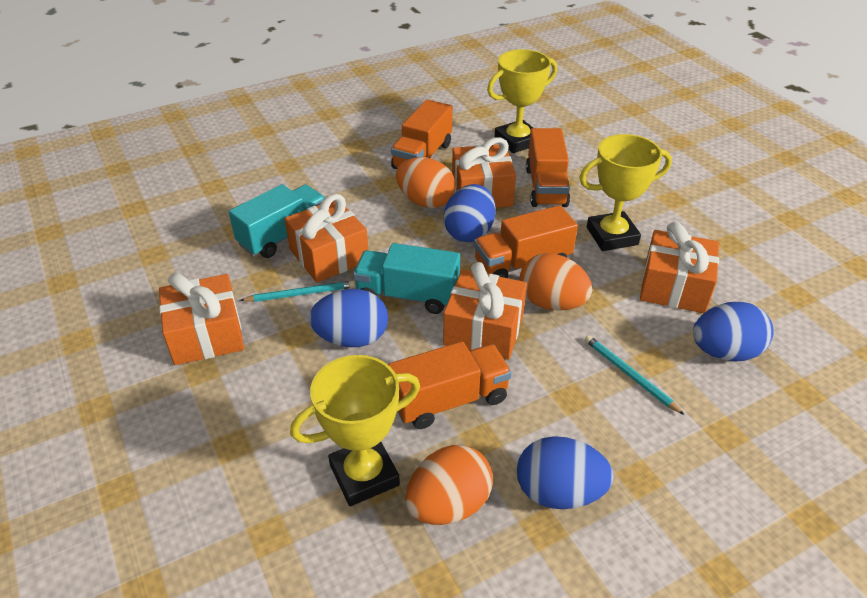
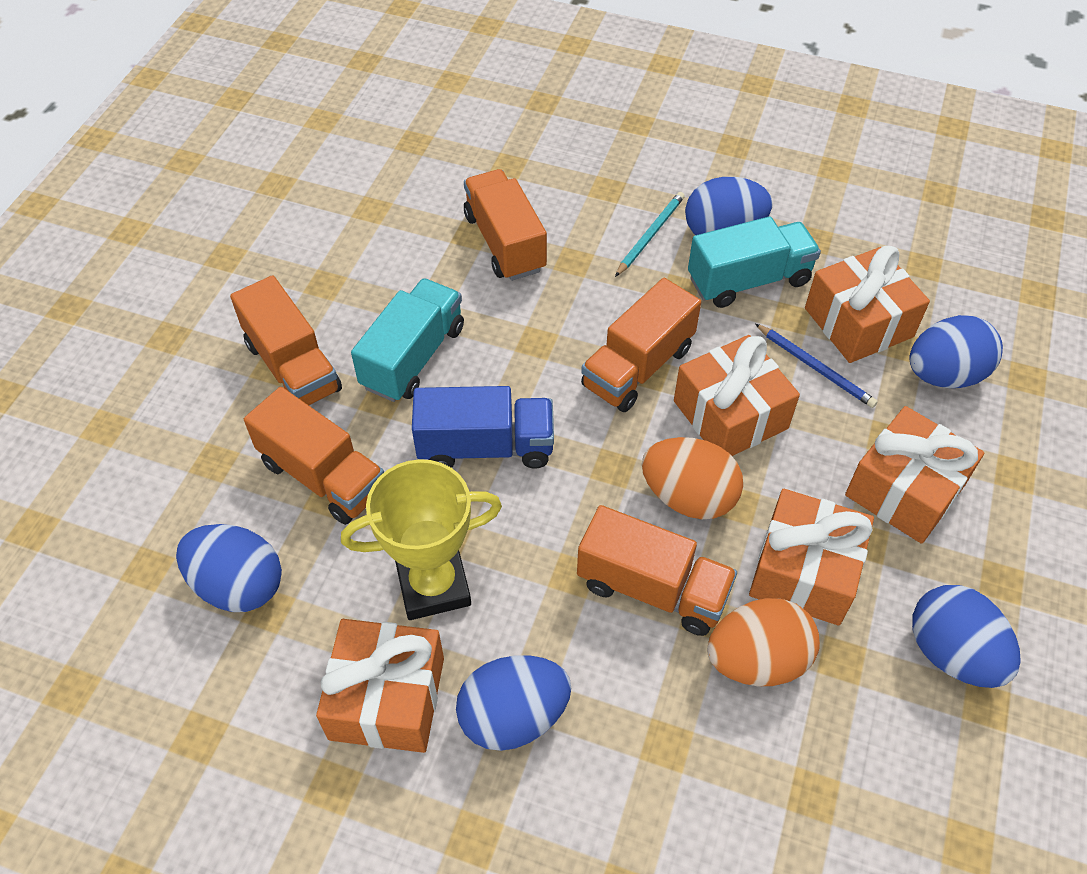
blue egg: [309,289,388,347] [444,184,496,242] [517,436,614,509] [693,302,774,362] = 4 -> [176,524,282,612] [456,655,571,751] [685,177,772,235] [909,315,1003,388] [912,585,1021,688] = 5
blue pencil: none = 0 -> [755,324,878,408] = 1
blue truck: none = 0 -> [412,386,554,469] = 1
orange egg: [396,157,456,208] [405,445,493,525] [520,253,592,311] = 3 -> [642,437,743,519] [707,598,820,686] = 2
orange truck: [388,341,512,429] [391,99,453,169] [474,205,578,278] [526,128,570,207] = 4 -> [230,275,342,405] [244,387,384,525] [464,169,547,281] [577,505,737,636] [581,278,701,412] = 5
turquoise pencil: [239,281,355,302] [585,335,684,415] = 2 -> [615,192,685,277] = 1
yellow trophy: [290,355,420,506] [487,49,557,153] [579,134,672,251] = 3 -> [341,459,502,620] = 1

